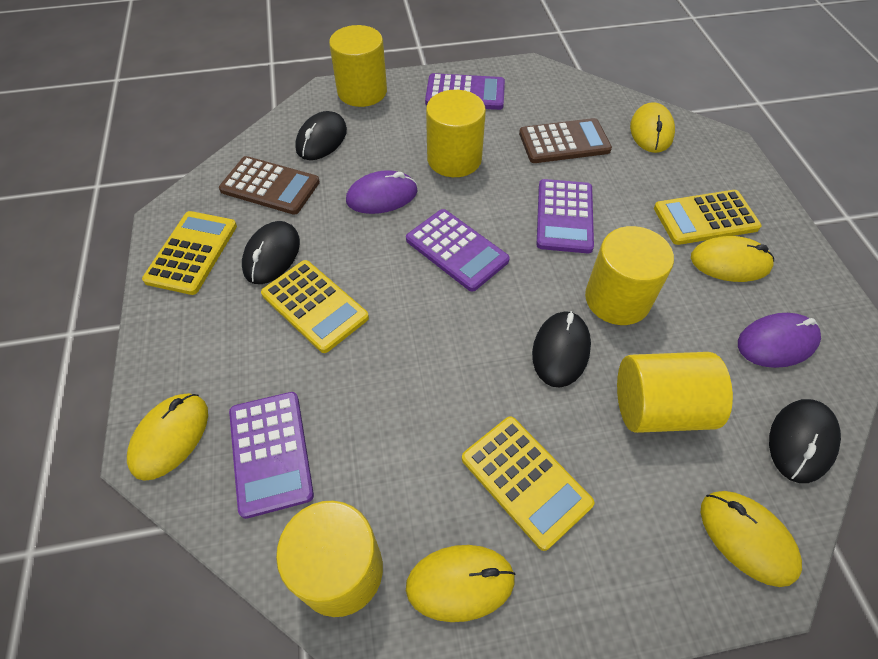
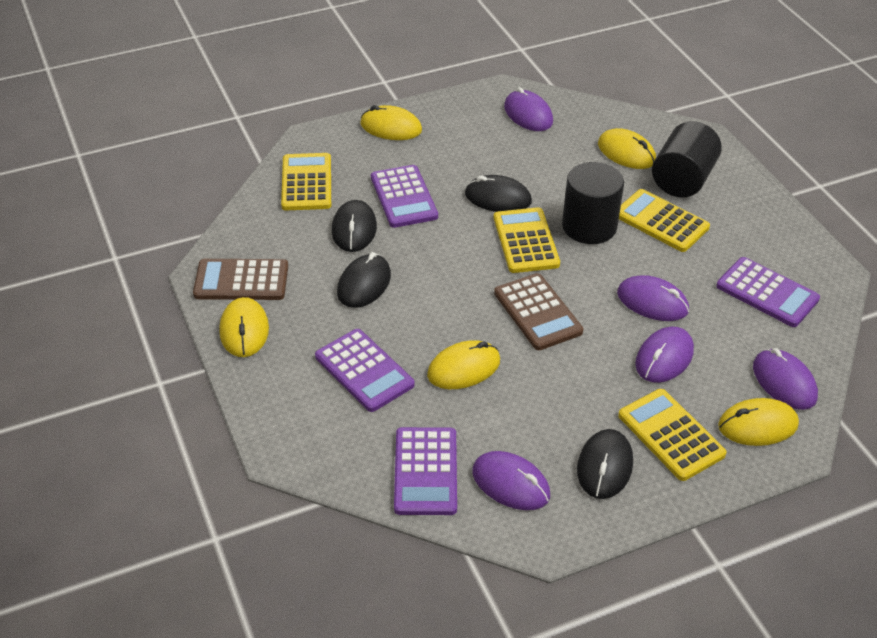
black cylinder: none = 0 -> [562,162,624,244] [652,121,722,197] = 2
purple mouse: [346,170,417,214] [738,313,821,368] = 2 -> [472,451,550,510] [504,87,553,131] [617,275,689,321] [635,327,694,383] [753,348,818,410] = 5
yellow cylinder: [276,501,383,617] [329,25,387,107] [426,90,486,177] [585,226,674,325] [617,352,733,433] = 5 -> none = 0

